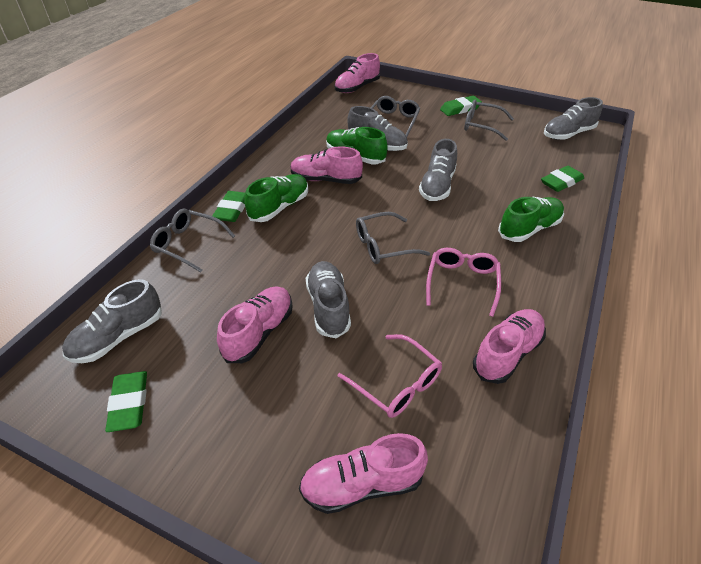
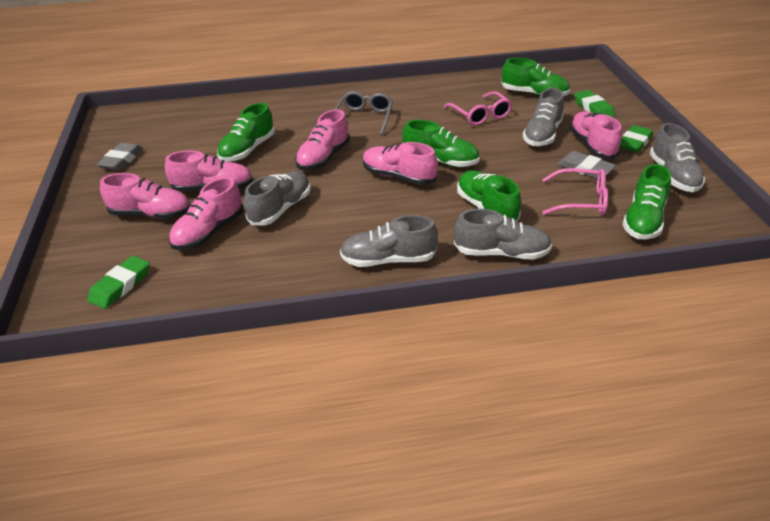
green eraser: [105,371,147,432] [213,191,245,222] [440,96,482,116] [541,166,584,192] = 4 -> [87,256,150,309] [574,90,615,117] [620,125,653,153] = 3
green shoe: [244,174,308,222] [326,127,388,164] [498,197,564,242] = 3 -> [217,103,275,162] [402,120,479,167] [457,170,521,221] [501,58,570,96] [622,164,671,240] = 5
grey eraser: none = 0 -> [96,142,143,171] [557,151,616,179] = 2
grey glasses: [150,209,235,273] [356,212,430,264] [371,96,420,137] [464,100,514,141] = 4 -> [335,91,393,135] = 1
pink shoe: [217,286,293,363] [290,146,363,184] [299,433,428,514] [335,53,380,93] [473,309,546,384] = 5 -> [100,173,190,219] [165,150,253,191] [169,177,244,250] [295,109,350,170] [363,142,438,185] [569,111,622,159] = 6

